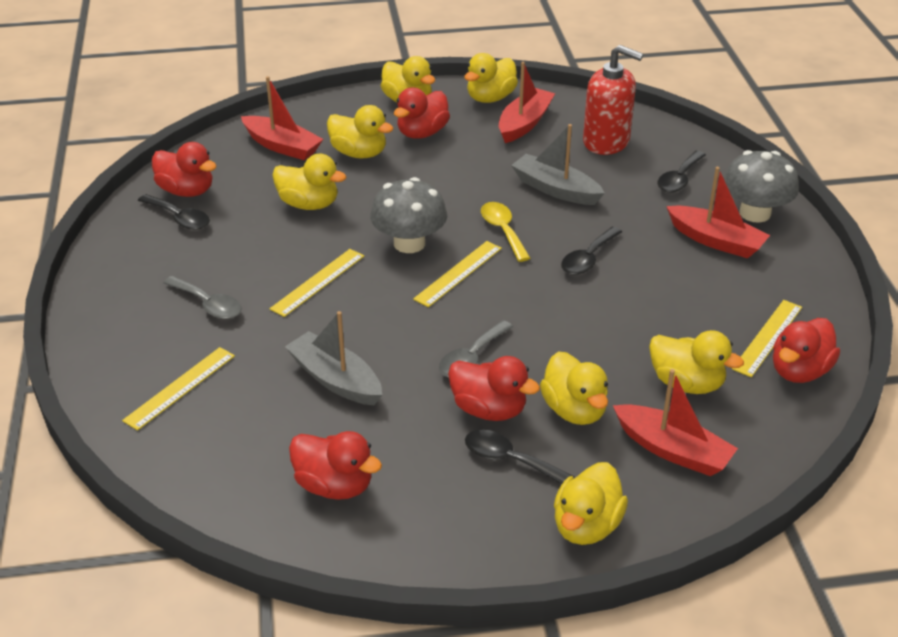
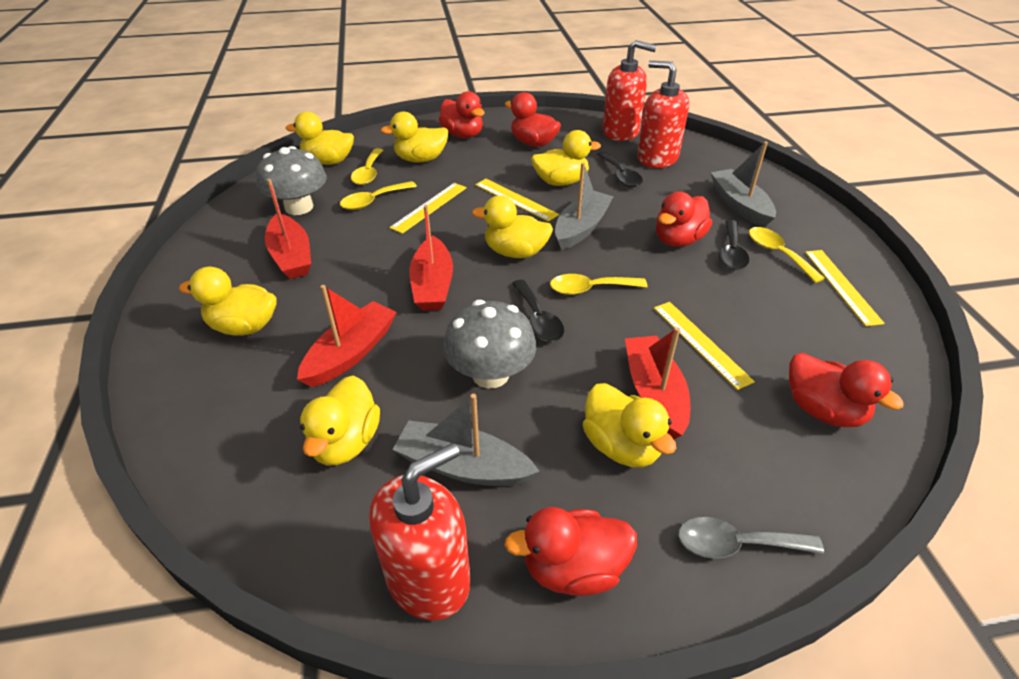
black spoon: [138,194,210,230] [465,430,574,484] [561,227,622,275] [657,151,706,193] = 4 -> [512,280,564,342] [597,152,643,187] [719,220,749,270] = 3
grey boat: [285,311,382,405] [511,124,605,205] = 2 -> [393,394,540,486] [555,162,614,250] [711,141,776,227] = 3
grey spoon: [164,276,242,319] [439,320,513,377] = 2 -> [678,517,824,559] = 1
red soap dispenser: [583,45,643,155] = 1 -> [369,443,471,620] [602,40,657,141] [637,60,689,168] = 3
yellow spoon: [481,202,530,262] = 1 -> [340,181,417,210] [351,148,383,185] [550,274,647,295] [749,227,825,283] = 4

